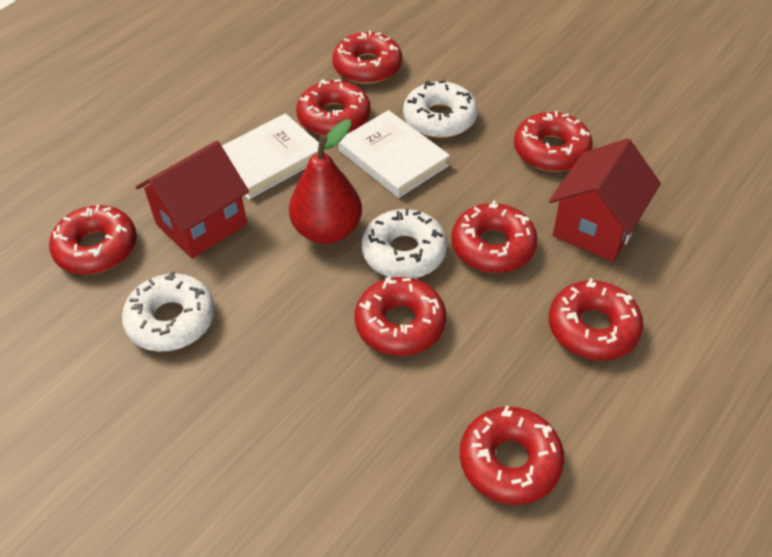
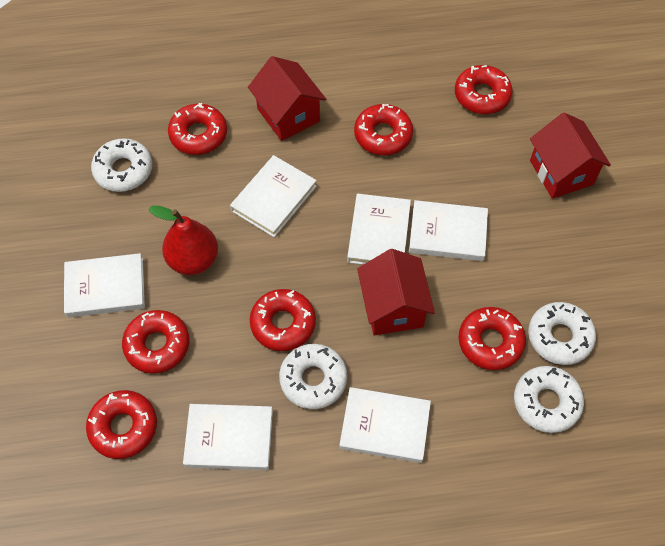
red donut: [49,205,137,275] [296,79,370,136] [332,31,402,84] [355,277,446,356] [451,201,538,273] [460,405,564,505] [514,111,593,172] [549,278,643,360] = 8 -> [86,390,157,459] [122,310,189,374] [168,103,227,155] [250,289,316,351] [354,104,413,155] [455,65,513,114] [458,307,526,370] = 7
red house: [136,141,249,259] [549,138,661,262] = 2 -> [248,56,326,141] [357,249,435,335] [530,112,611,199] = 3
white book: [222,113,319,199] [338,110,450,198] = 2 -> [64,253,145,318] [183,404,273,470] [230,155,317,237] [339,387,431,463] [347,194,411,265] [409,200,488,261] = 6
white donut: [122,271,215,352] [362,209,447,278] [403,80,478,138] = 3 -> [91,138,152,192] [279,344,347,409] [514,366,584,433] [528,302,596,365] = 4

